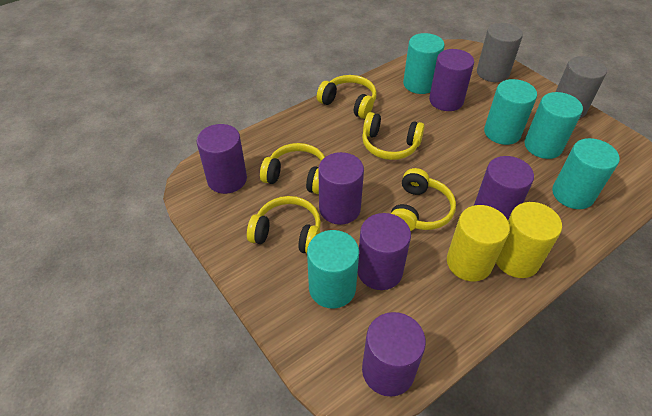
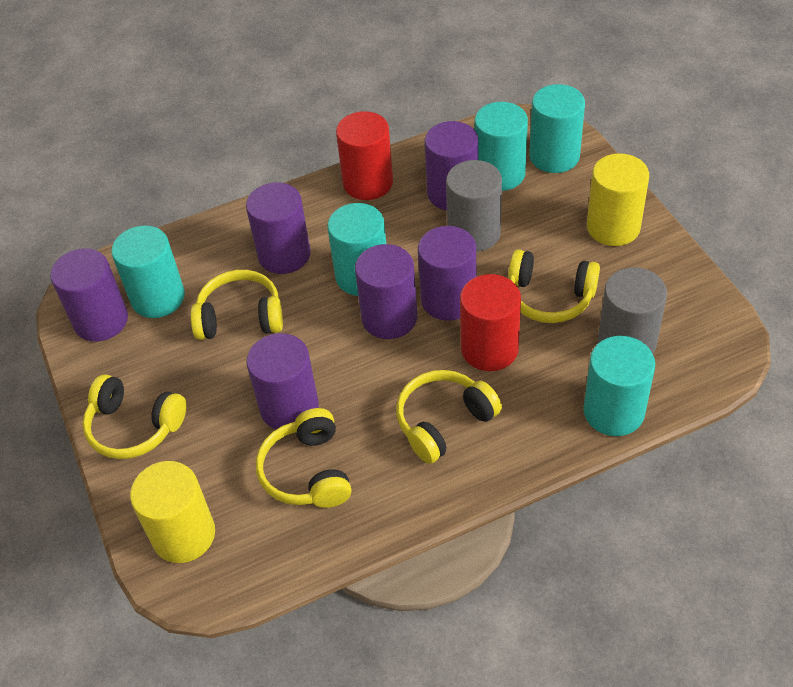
red cylinder: none = 0 -> [336,111,393,200] [460,274,521,371] = 2

